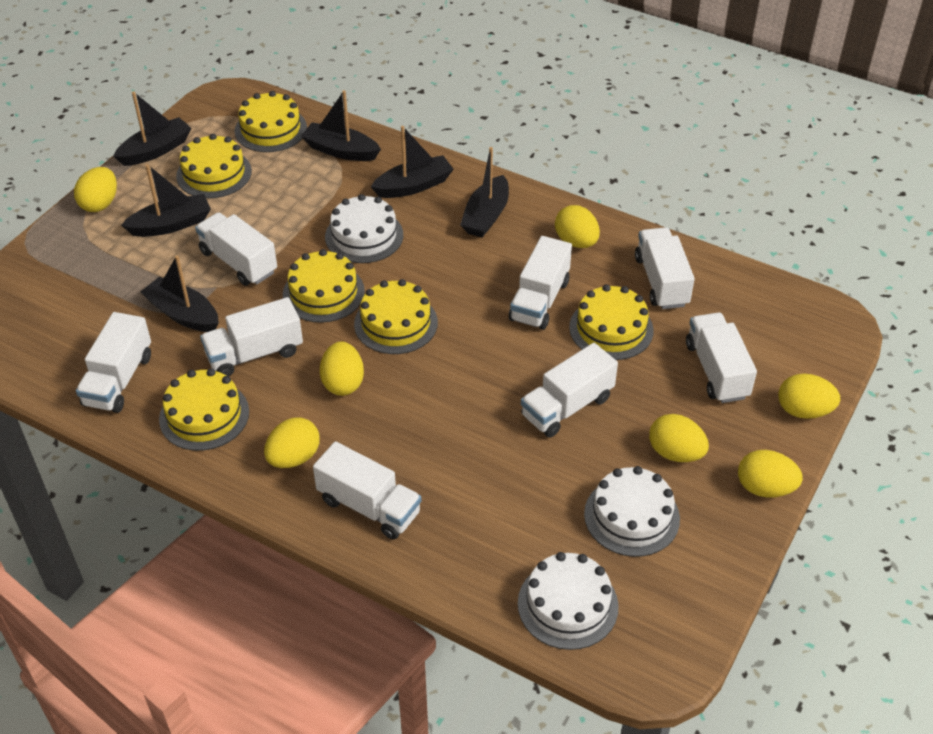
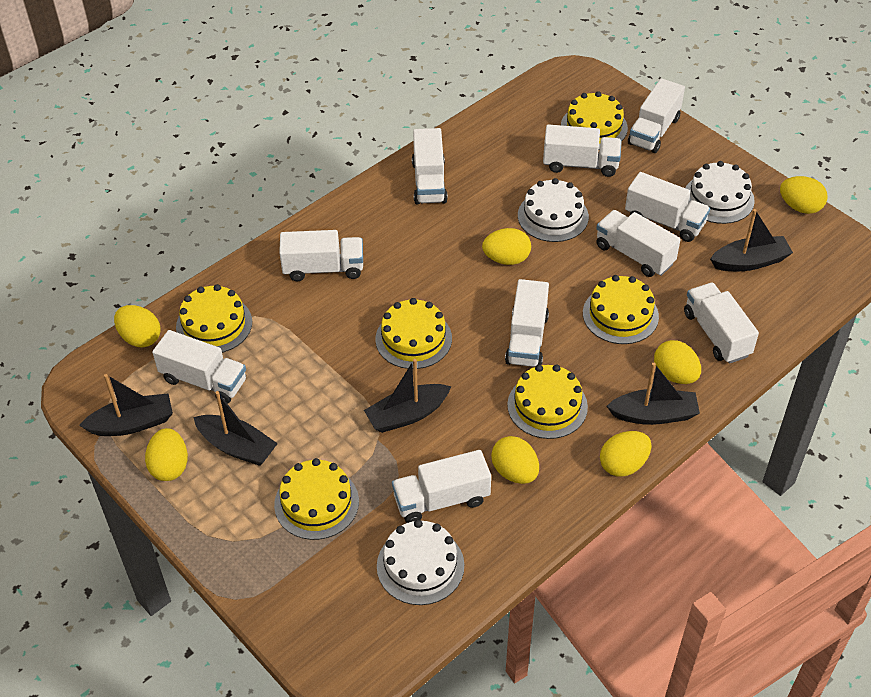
black boat: [113,91,192,166] [121,164,211,237] [141,255,219,332] [301,90,381,161] [371,126,454,198] [460,147,509,237] = 6 -> [79,374,173,436] [194,391,278,466] [364,359,451,433] [607,363,700,425] [710,209,793,271] = 5
white truck: [76,312,151,413] [195,212,277,286] [200,297,303,376] [313,441,421,540] [509,236,572,330] [521,343,618,438] [635,227,695,309] [686,313,757,403] = 8 -> [152,330,246,404] [279,230,363,281] [392,450,491,523] [412,128,448,205] [505,279,549,367] [543,124,621,177] [596,210,681,277] [625,172,710,242] [628,78,685,153] [684,282,759,364] = 10

